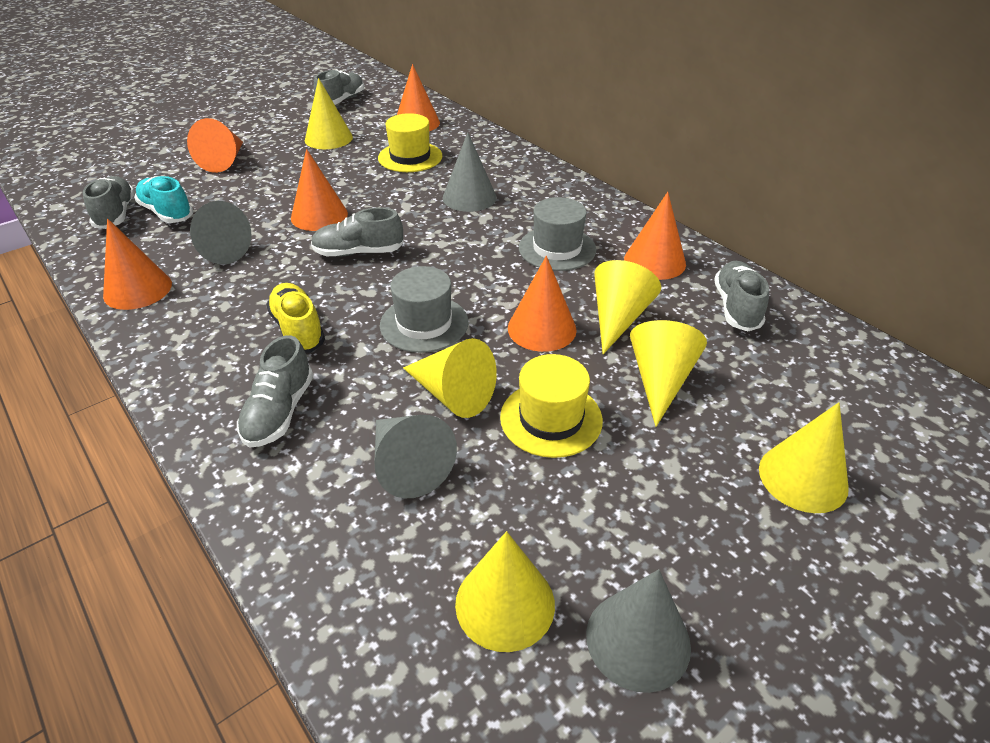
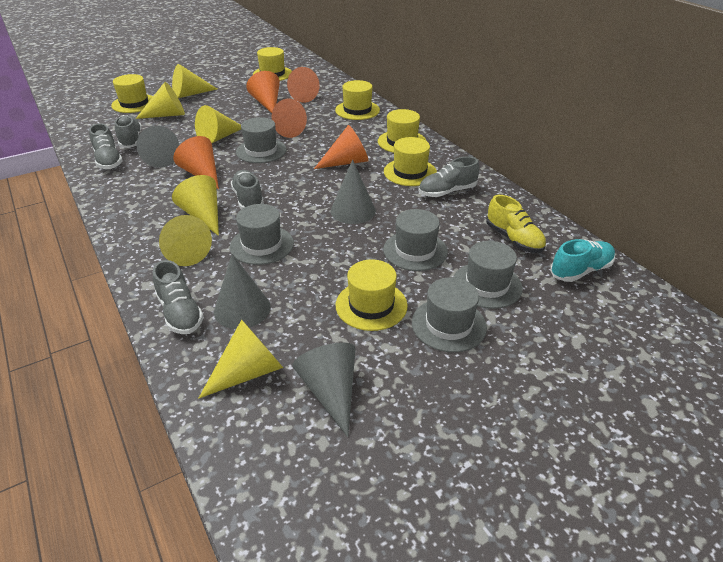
grey hat: [380,266,469,353] [519,197,596,271] = 2 -> [230,204,294,265] [236,117,287,163] [383,209,448,271] [412,277,487,352] [453,241,523,309] = 5
orange cone: [103,218,172,310] [187,118,243,173] [291,149,348,231] [397,64,440,131] [508,256,577,352] [624,192,686,280] = 6 -> [173,136,219,189] [246,71,280,113] [272,99,307,138] [287,67,320,103] [314,125,369,169] = 5
yellow hat: [378,113,442,172] [500,354,603,458] = 2 -> [111,74,153,113] [253,47,292,81] [335,80,380,120] [336,259,408,331] [378,109,426,153] [384,137,437,186] = 6

